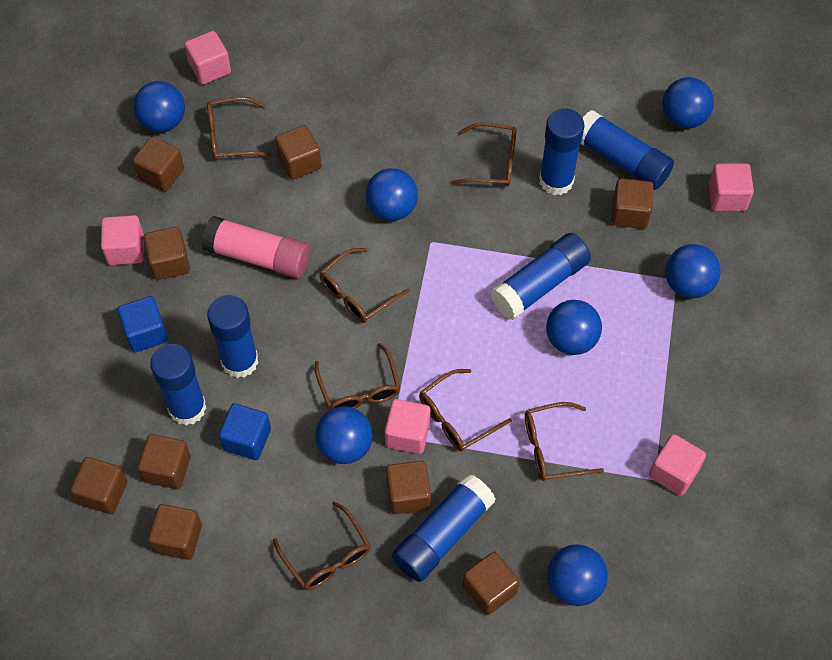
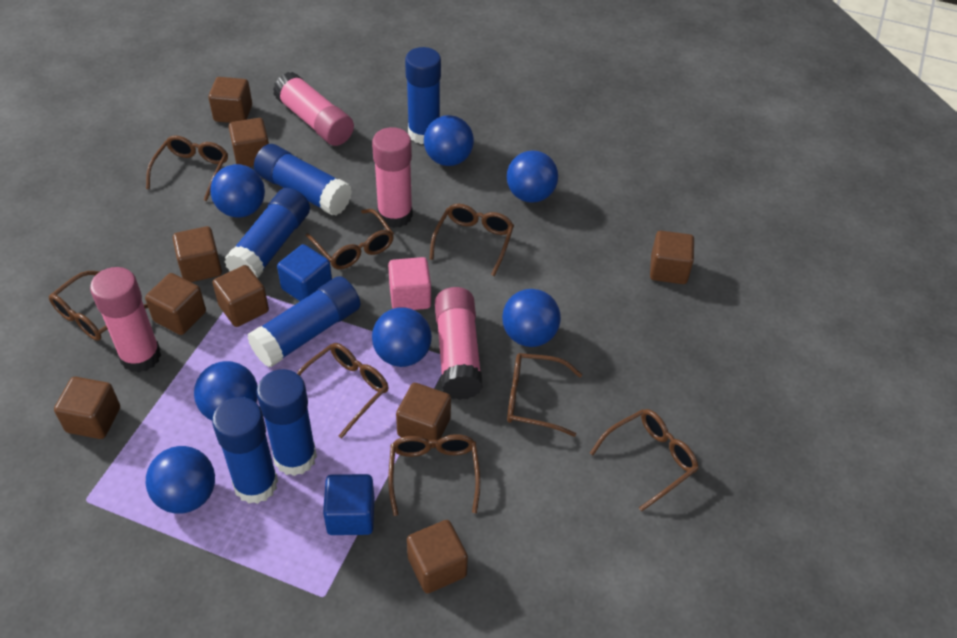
brown glasses: [207,97,272,160] [273,501,370,590] [315,343,401,410] [319,248,410,323] [419,369,511,451] [451,123,517,187] [525,402,604,481] = 7 -> [49,271,148,341] [146,135,228,201] [297,343,389,438] [306,209,394,269] [388,434,481,516] [429,204,514,276] [507,353,582,437] [590,409,699,512] = 8
pink cube: [101,215,144,265] [184,31,231,84] [385,399,431,454] [649,434,706,496] [709,163,754,211] = 5 -> [388,257,431,310] = 1
pink glue stick: [201,216,310,278] = 1 -> [90,267,161,373] [273,72,354,146] [372,127,413,228] [435,287,483,400] = 4

